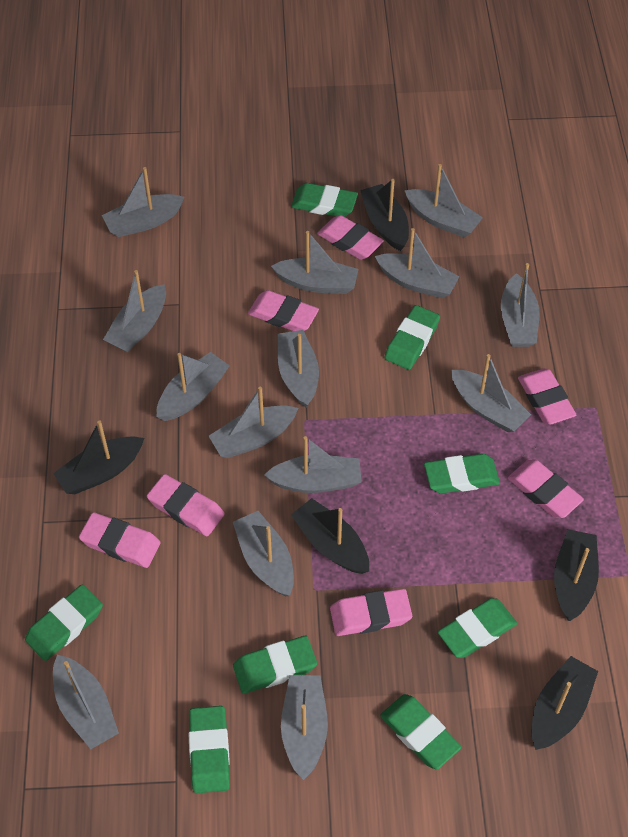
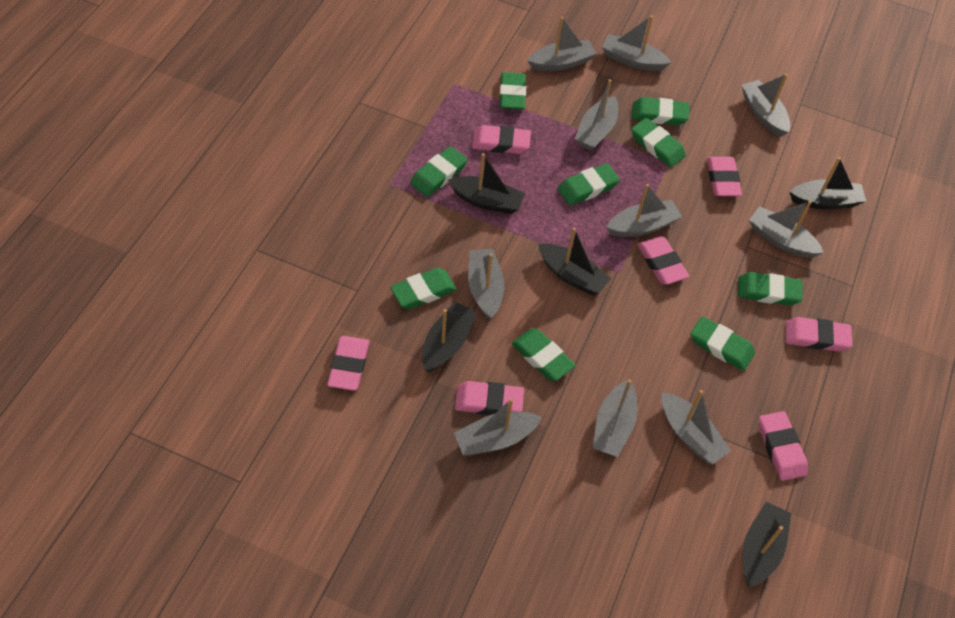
green eraser: [25,584,103,661] [189,706,230,793] [233,636,317,694] [291,183,358,217] [380,694,461,770] [385,305,440,370] [424,454,500,494] [438,598,517,658] = 8 -> [390,268,457,309] [410,146,468,197] [500,72,526,110] [512,329,576,381] [558,163,620,205] [631,118,686,167] [632,97,689,125] [691,316,755,371] [738,272,803,305] = 9
grey boat: [53,655,119,749] [102,167,185,237] [103,270,166,352] [157,352,230,421] [209,387,298,458] [233,511,294,596] [264,436,361,493] [271,231,358,294] [278,330,319,407] [281,675,328,780] [375,228,460,299] [405,164,483,237] [451,354,531,432] [501,263,540,347] = 14 -> [454,398,542,456] [468,249,504,320] [527,17,597,71] [575,79,618,151] [593,379,638,457] [602,15,672,71] [606,184,682,237] [662,390,731,465] [741,74,790,137] [749,201,824,258] = 10

